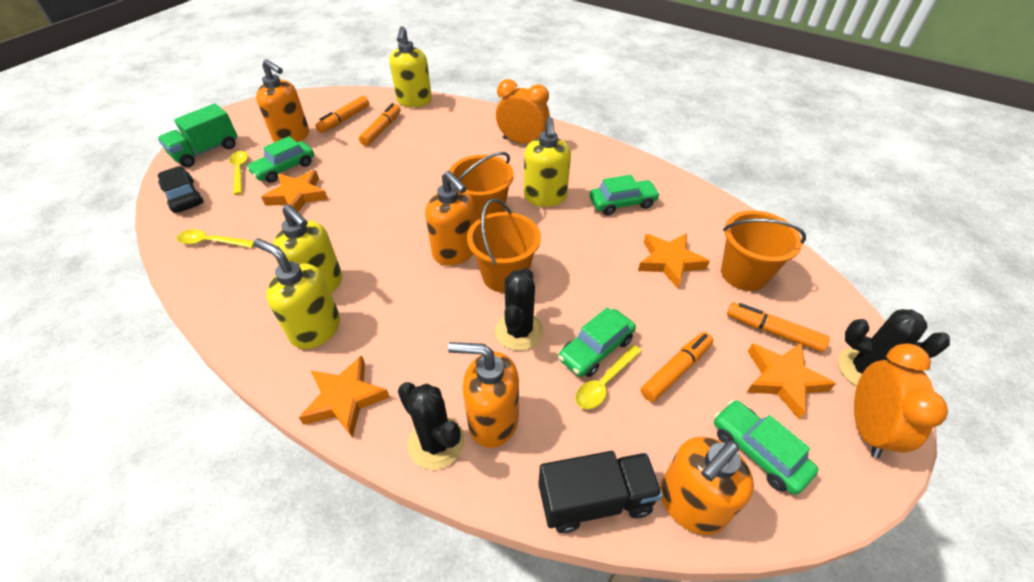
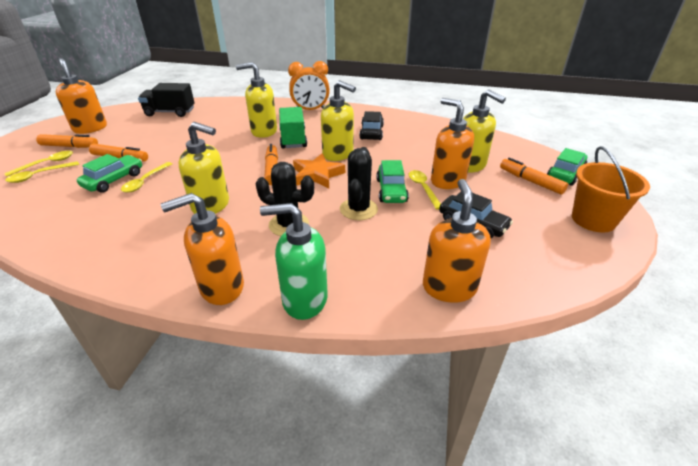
black cactus: [398,382,465,470] [495,268,544,351] [838,309,950,386] = 3 -> [256,162,314,236] [340,147,378,220] = 2
black car: [157,166,203,213] = 1 -> [359,111,384,140] [439,192,513,238] = 2
green car: [246,136,314,183] [558,307,636,377] [590,175,660,215] [714,400,819,495] = 4 -> [77,154,142,193] [376,160,409,203] [547,148,587,186] = 3
green soap dispenser: none = 0 -> [260,203,327,320] = 1
orange bucket: [449,152,514,221] [467,199,541,293] [721,211,806,291] = 3 -> [572,146,650,232] = 1
orange clock: [496,79,550,144] [854,343,948,458] = 2 -> [288,61,330,110] = 1
orange star: [261,170,328,212] [299,355,390,438] [638,233,710,289] [746,343,836,419] = 4 -> [293,153,345,188] = 1
yellow spoon: [177,229,254,248] [229,151,248,195] [575,345,642,409] = 3 -> [4,151,73,177] [5,161,79,183] [121,162,172,193] [409,170,441,210] = 4

